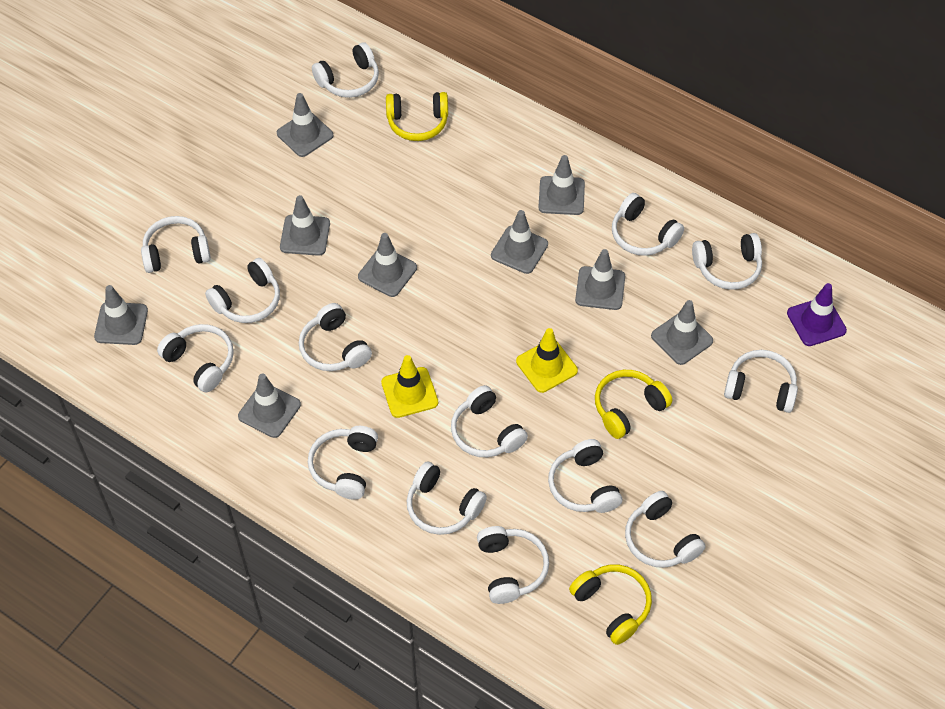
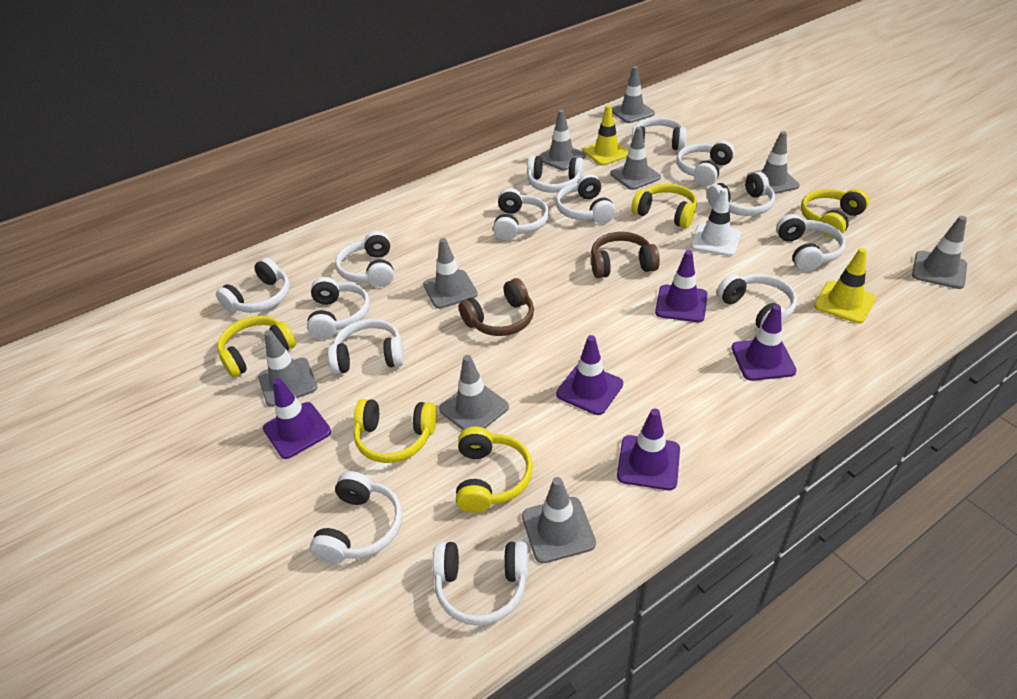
brown headphones: none = 0 -> [459,278,534,336] [591,232,660,278] = 2
purple traffic cone: [787,283,847,346] = 1 -> [263,378,331,459] [556,335,623,415] [617,409,680,490] [655,250,708,322] [731,305,797,381] = 5
white traffic cone: none = 0 -> [690,188,741,256] = 1
yellow headphones: [386,92,448,141] [569,564,652,645] [595,370,672,439] = 3 -> [217,316,296,377] [354,399,437,463] [456,427,533,513] [631,184,697,228] [801,189,869,238] = 5

